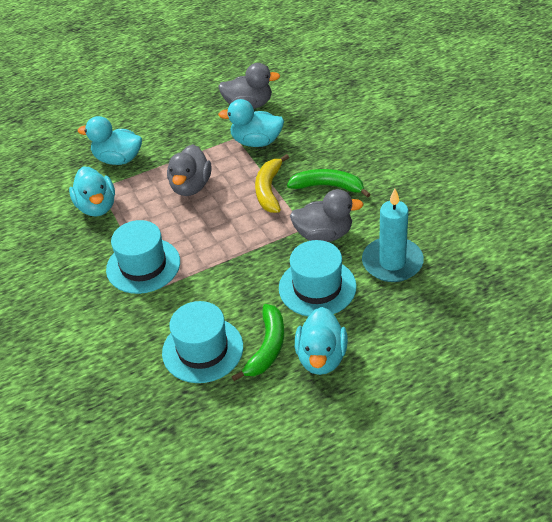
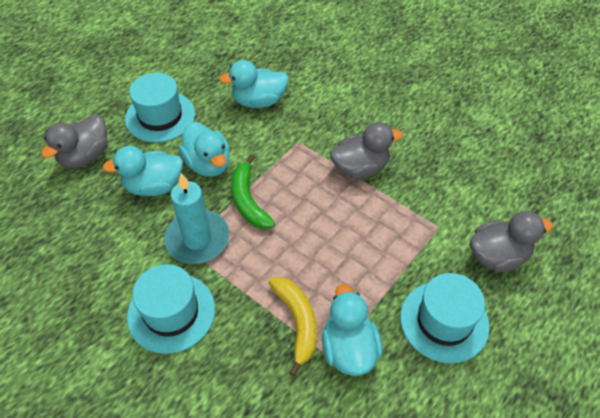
green banana: [231,304,284,381] [287,169,371,198] = 2 -> [231,154,275,229] = 1

